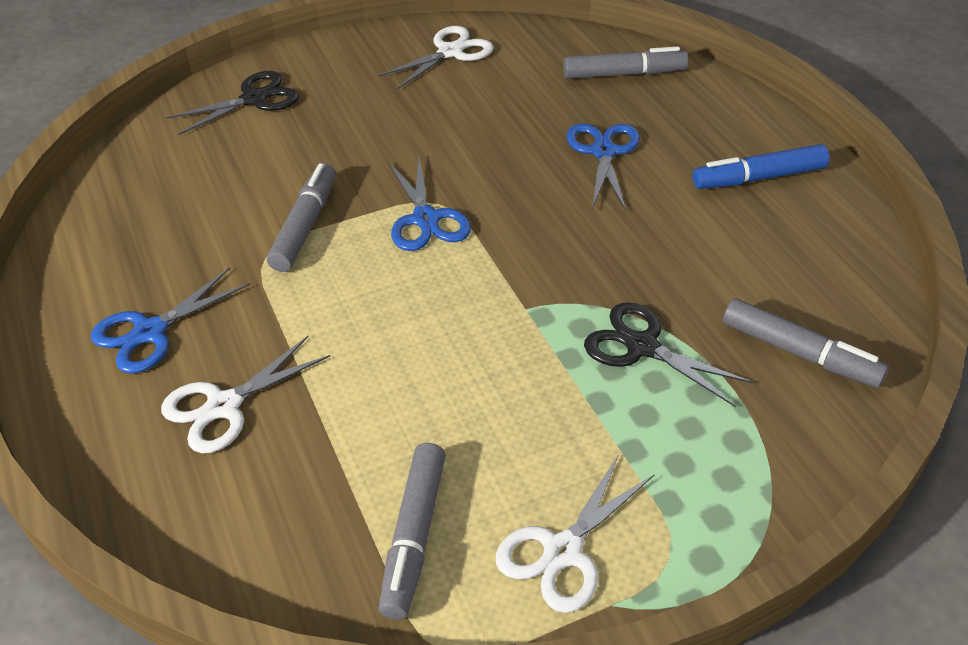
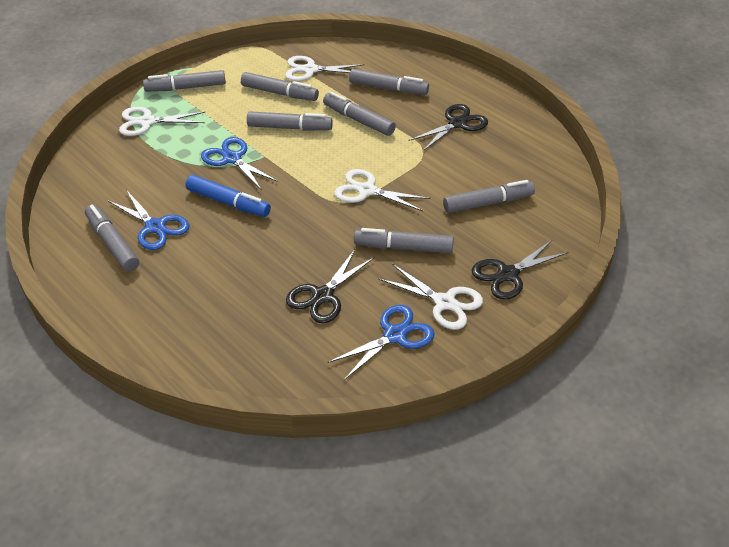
black scissors: [166,71,299,135] [584,303,753,407] = 2 -> [286,249,374,323] [409,104,488,151] [471,239,569,300] = 3
grey marker: [267,163,336,272] [379,443,446,620] [563,46,688,79] [723,299,889,388] = 4 -> [85,205,139,271] [143,70,226,92] [241,72,319,101] [247,111,333,131] [323,92,396,136] [349,69,429,95] [354,228,454,253] [443,180,535,213] = 8
white scissors: [161,336,330,453] [378,26,493,90] [496,454,655,613] = 3 -> [119,107,206,136] [285,56,365,81] [335,169,431,211] [379,264,483,330] = 4

